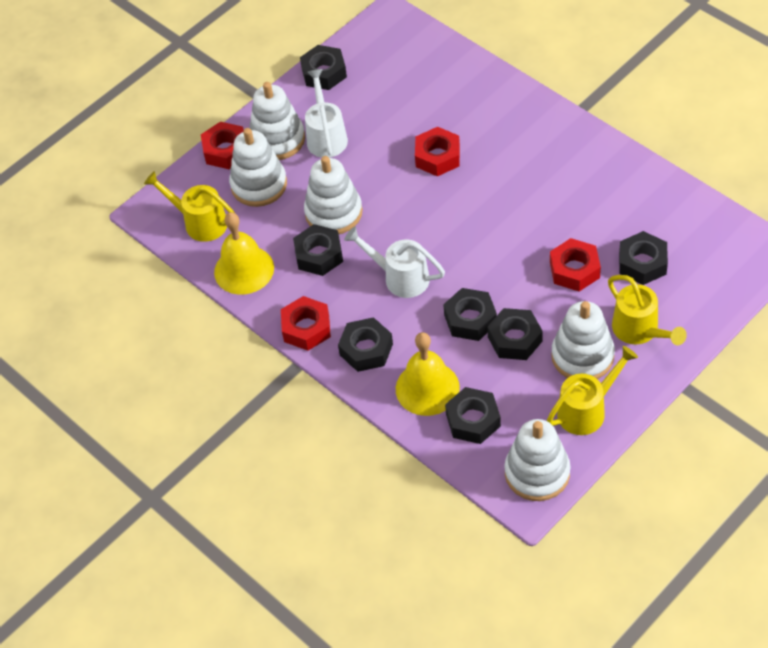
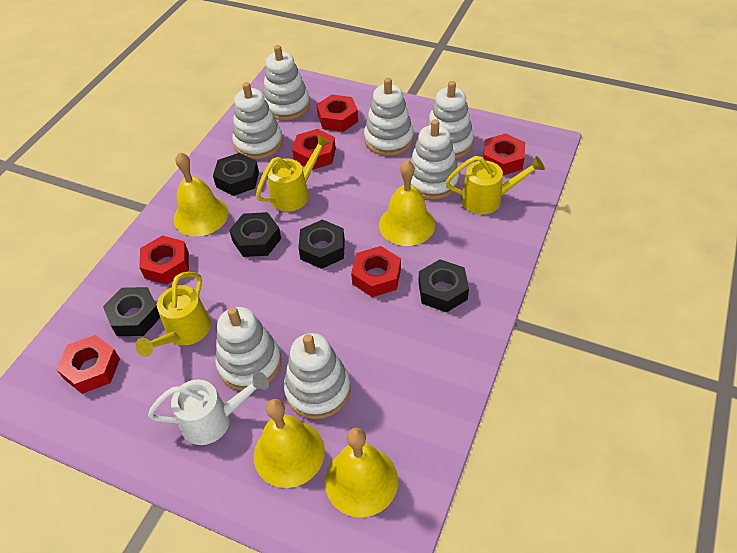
black nut: [293,224,343,276] [300,45,347,90] [338,317,393,372] [443,288,497,341] [445,387,501,444] [487,308,543,360] [619,231,668,285] = 7 -> [103,287,160,336] [213,153,259,196] [229,212,281,257] [298,219,345,269] [418,259,469,312] = 5
red nut: [201,122,244,169] [281,296,331,351] [415,127,460,176] [550,238,601,292] = 4 -> [56,335,120,394] [139,235,189,285] [292,129,336,170] [317,95,358,132] [351,246,401,297] [483,133,525,175] = 6
white stacking toy: [229,128,287,207] [250,82,305,160] [304,156,363,234] [504,419,571,501] [551,301,615,379] = 5 -> [216,307,282,391] [232,82,283,159] [263,45,310,120] [284,333,351,419] [364,78,414,156] [410,119,459,199] [426,81,474,158] = 7
white watering can: [305,69,348,158] [344,227,445,298] = 2 -> [148,371,269,445] = 1
yellow bell: [214,212,274,295] [396,332,460,416] = 2 -> [173,152,228,236] [254,399,325,488] [325,428,398,517] [379,160,435,246] = 4

